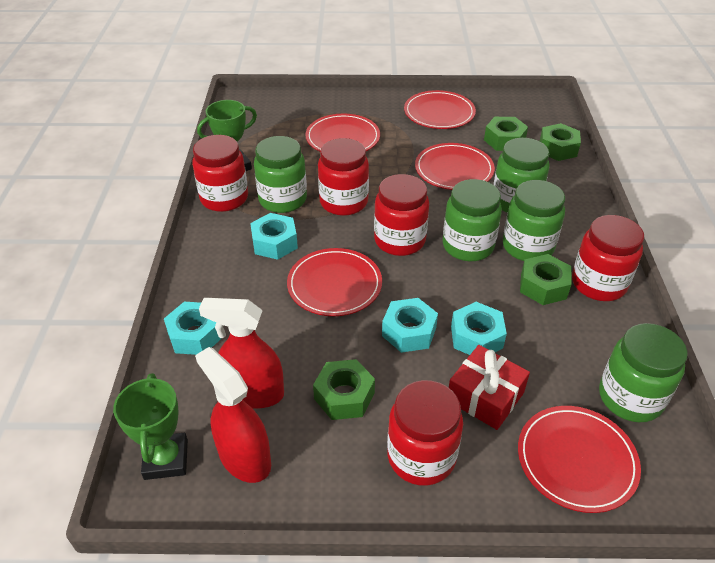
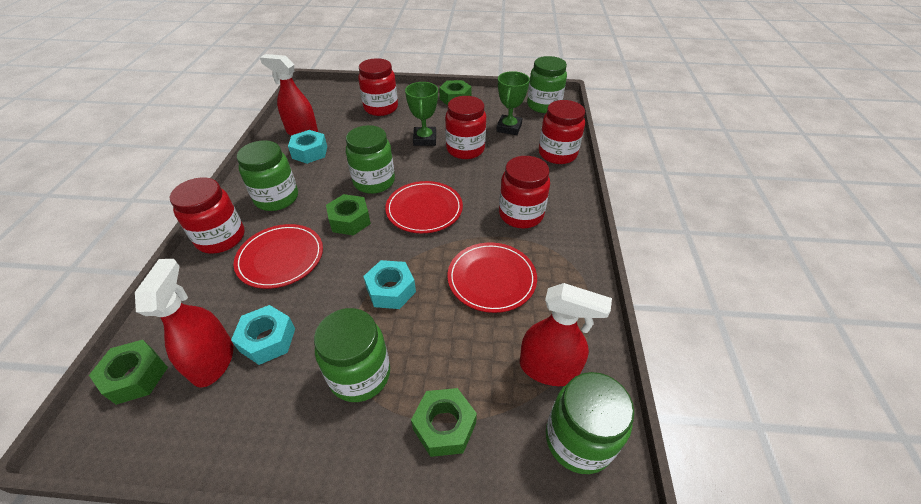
red gift: [449,345,530,430] = 1 -> none = 0
red plate: [287,248,382,316] [305,114,380,152] [404,90,476,129] [415,143,495,190] [518,406,641,513] = 5 -> [234,224,323,289] [385,181,463,233] [448,242,537,313] = 3
red spray bottle: [195,347,271,483] [199,298,284,409] = 2 -> [135,259,233,388] [260,54,318,135] [520,283,612,386] = 3
turquoise nut: [164,302,222,355] [250,213,298,260] [382,298,438,353] [451,302,507,355] = 4 -> [231,305,295,365] [288,130,327,164] [363,260,416,309] = 3

